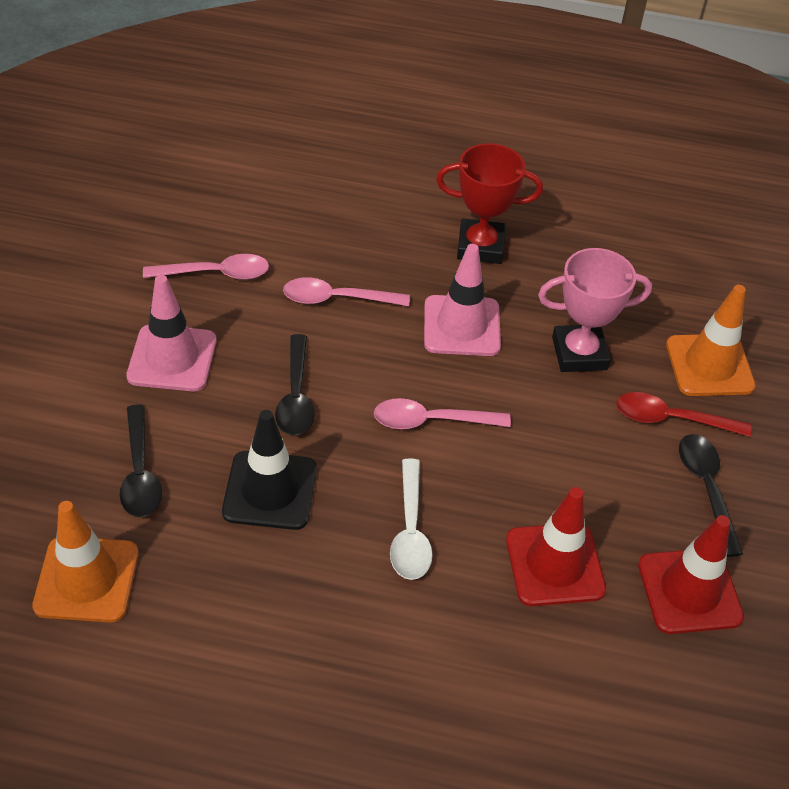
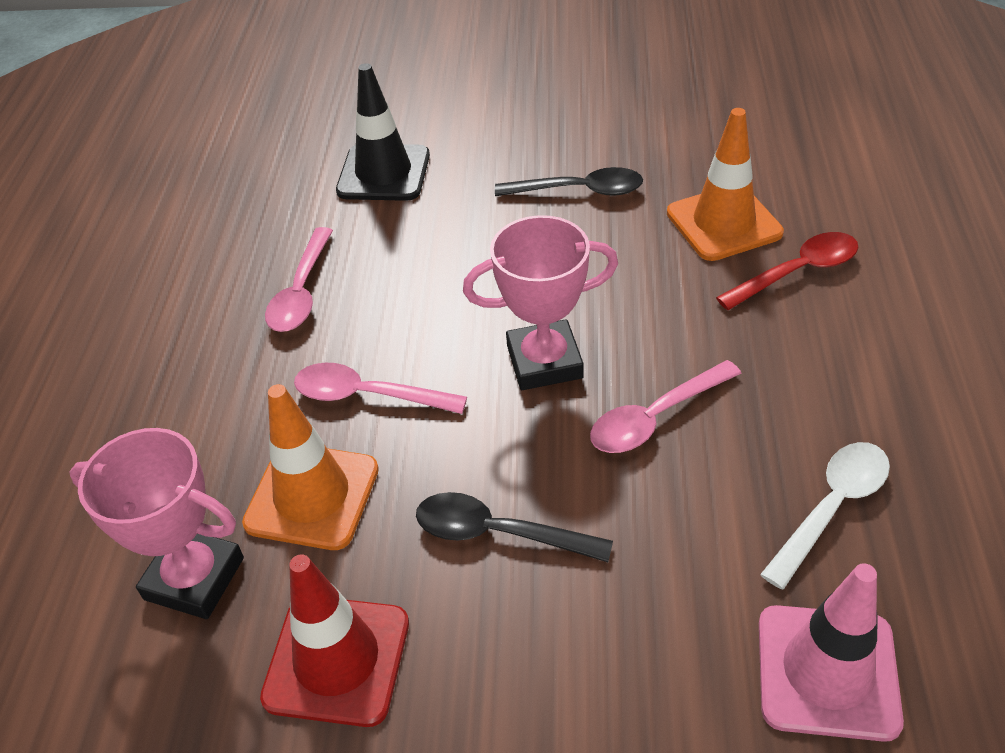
black spoon: [120,404,162,517] [275,334,315,436] [679,434,743,557] = 3 -> [416,492,613,562] [495,167,643,196] = 2
pink traffic cone: [126,275,217,391] [424,244,501,356] = 2 -> [759,563,904,742] = 1
pink trophy: [538,248,652,372] = 1 -> [69,428,244,619] [463,215,618,390] = 2
red traffic cone: [506,487,606,606] [638,515,744,634] = 2 -> [260,554,409,727] = 1
red trophy: [436,143,543,264] = 1 -> none = 0

